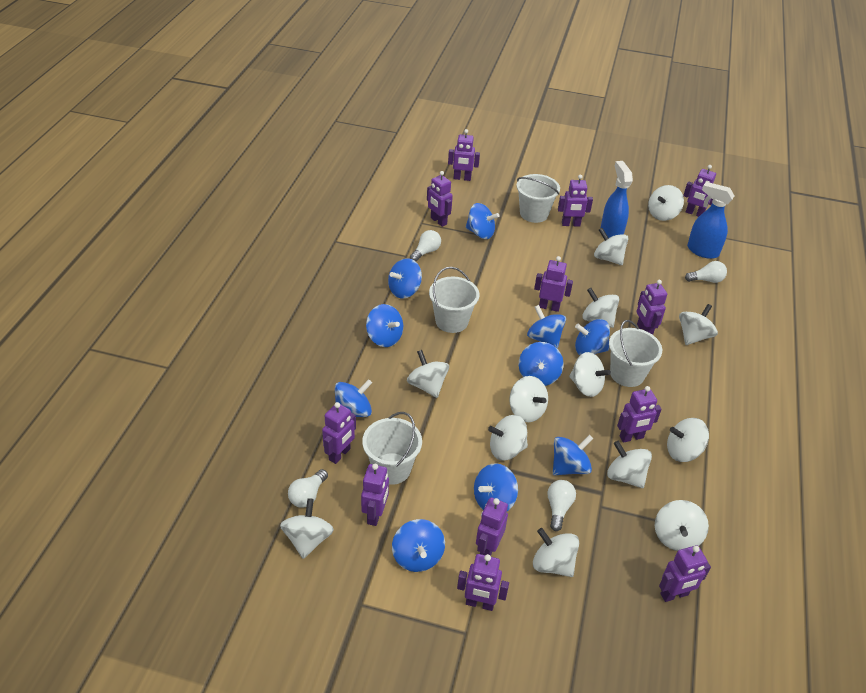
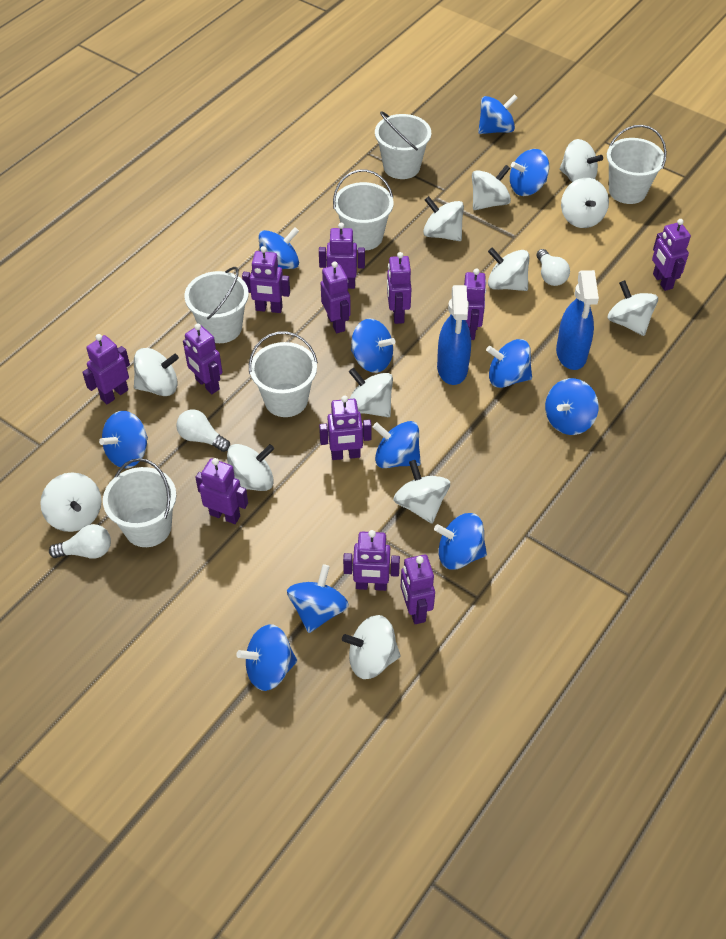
blue spinning top: [335,379,372,417] [366,304,403,347] [388,258,422,299] [392,519,445,572] [466,203,499,239] [474,463,518,511] [519,342,564,386] [527,305,566,348] [553,435,593,475] [575,319,610,355] = 10 -> [99,411,148,468] [236,624,297,691] [258,227,299,269] [287,564,349,633] [351,319,395,373] [373,421,421,468] [434,513,487,570] [478,94,518,134] [486,339,532,388] [510,149,549,196] [545,378,599,435] = 11
white bucket: [362,412,422,485] [429,267,479,333] [517,174,560,223] [609,320,662,387] = 4 -> [103,458,176,547] [184,267,249,343] [249,331,318,417] [333,169,393,251] [375,111,431,179] [607,125,667,204] = 6
white light bulb: [288,469,328,508] [410,230,441,261] [547,480,576,531] [685,261,727,283] = 4 -> [49,524,111,559] [176,409,230,452] [537,249,570,286] = 3
white spinning top: [280,498,334,559] [407,350,449,398] [488,415,528,460] [509,376,548,422] [533,528,579,577] [569,352,611,397] [582,288,619,328] [594,228,628,265] [607,441,652,488] [648,185,684,221] [655,500,709,551] [667,418,709,462] [679,304,718,345] = 13 -> [40,472,102,532] [134,348,179,396] [227,444,274,491] [342,615,401,679] [349,368,393,417] [393,460,450,523] [423,196,464,241] [472,165,511,210] [488,248,529,291] [560,139,603,182] [561,178,609,228] [607,280,658,336] = 12

